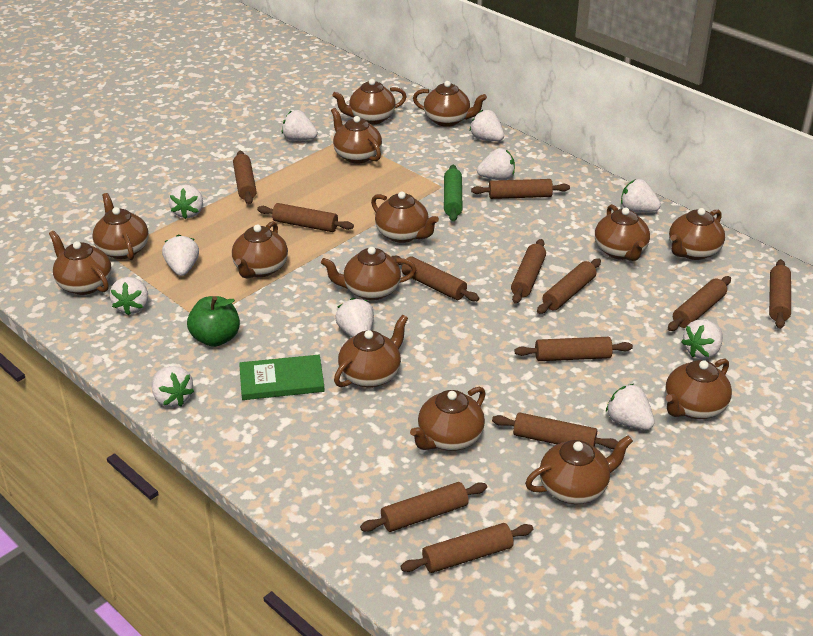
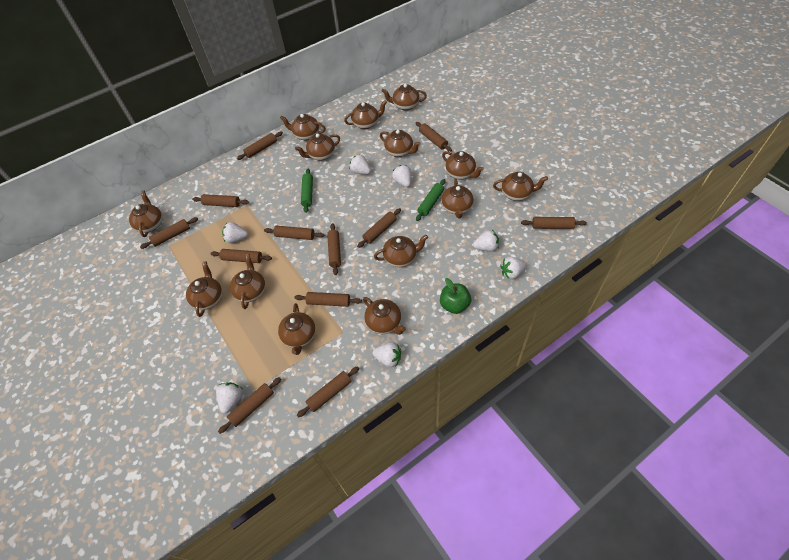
green book: [239,355,325,400] = 1 -> none = 0
green rolling pin: [444,165,463,221] = 1 -> [301,169,313,213] [416,179,445,221] = 2
white strawberry: [110,277,148,316] [152,366,194,407] [162,234,199,276] [169,185,203,219] [282,110,318,141] [335,298,374,337] [470,110,504,141] [477,148,515,180] [606,384,655,430] [621,179,661,212] [681,320,723,359] = 11 -> [216,382,243,414] [222,222,248,243] [349,154,371,174] [373,342,401,367] [392,165,411,187] [473,230,499,252] [500,256,527,279] = 7

